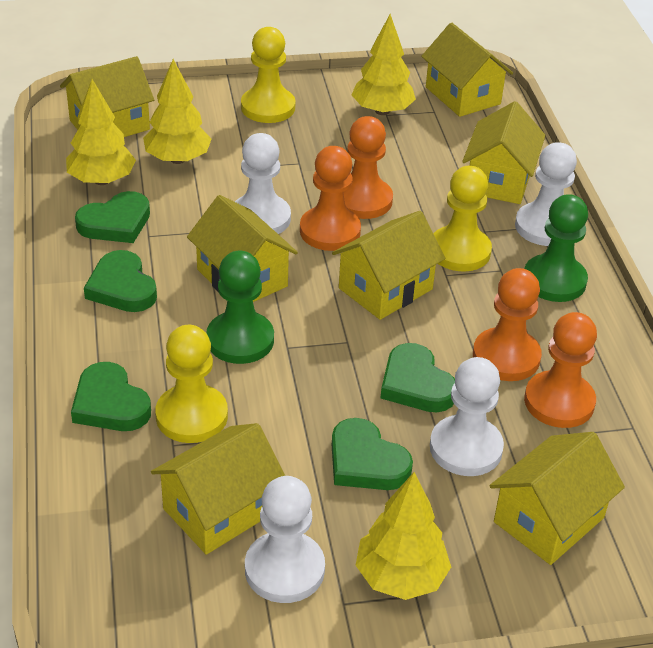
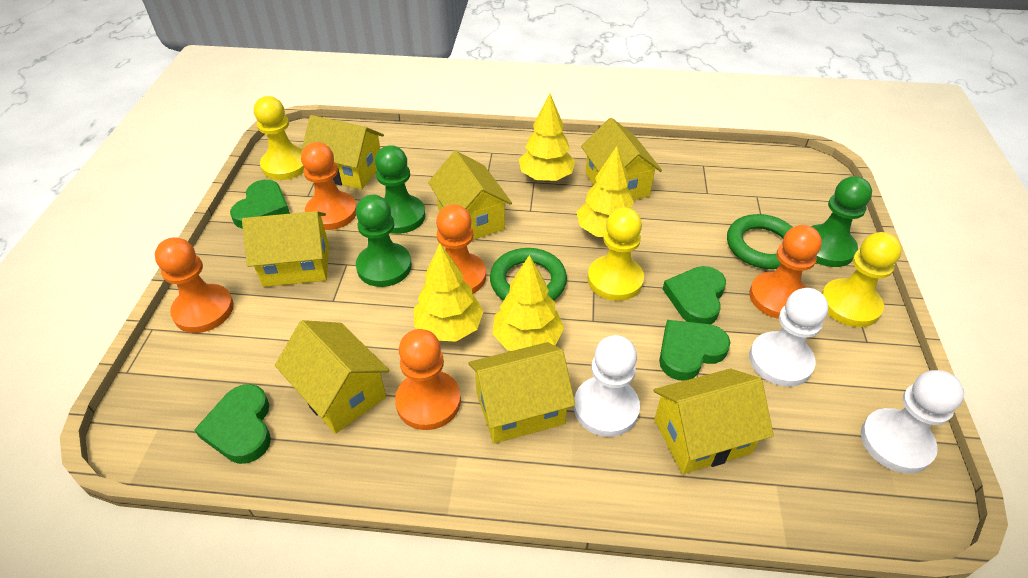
green heart: [71,362,151,431] [75,191,150,243] [84,250,157,312] [332,418,413,490] [381,343,455,412] = 5 -> [194,384,271,464] [230,180,290,229] [659,320,731,380] [663,266,726,324] = 4
green pawn: [207,251,274,364] [524,194,588,302] = 2 -> [356,195,412,287] [375,145,426,234] [811,176,872,267] = 3
green ring: none = 0 -> [490,248,567,301] [727,214,792,269] = 2
orange pawn: [300,146,361,251] [343,116,393,219] [473,268,542,381] [524,312,597,428] = 4 -> [155,237,234,333] [301,142,357,230] [395,329,461,430] [436,204,486,294] [749,225,822,319] = 5
white pawn: [235,133,291,234] [245,476,325,603] [430,357,504,476] [515,142,577,246] = 4 -> [574,335,640,437] [749,288,828,387] [861,370,964,474] = 3

